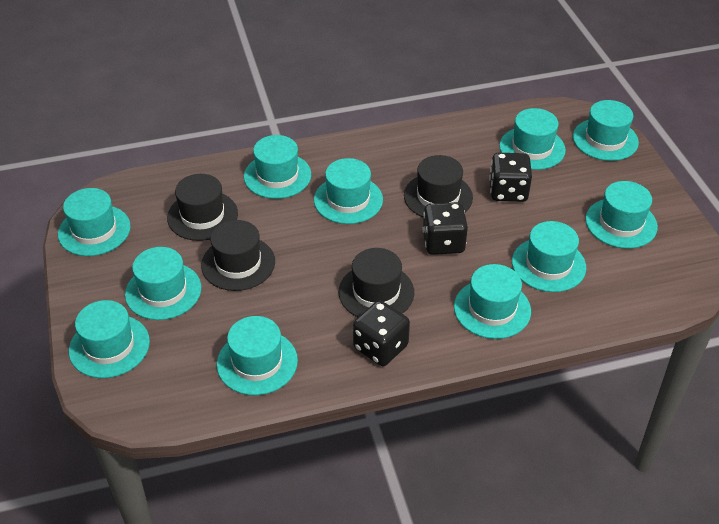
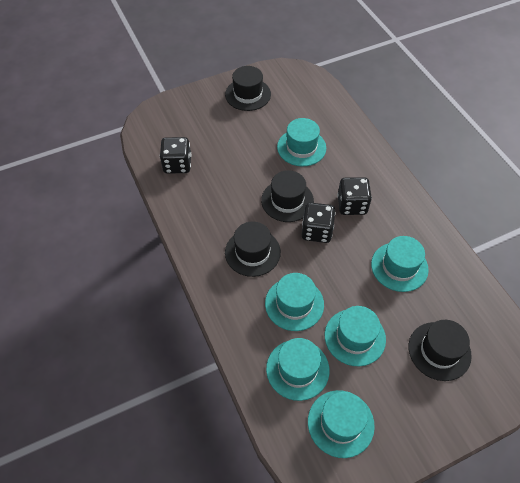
turquoise hat: [58,188,131,256] [69,300,150,378] [125,247,201,320] [217,316,298,395] [244,135,311,199] [314,158,383,224] [454,264,531,339] [499,108,566,170] [512,221,586,292] [573,100,639,161] [585,181,658,249] = 11 -> [265,273,324,331] [266,338,330,401] [277,118,326,166] [308,390,375,458] [325,306,386,366] [371,236,429,292] = 6

